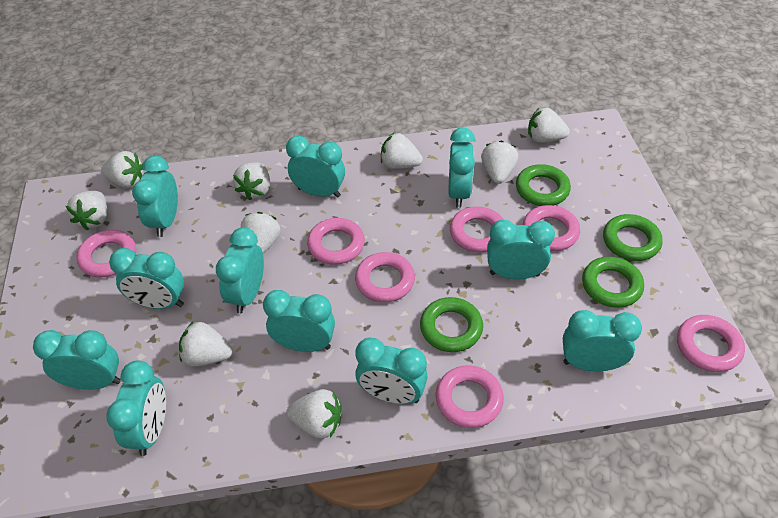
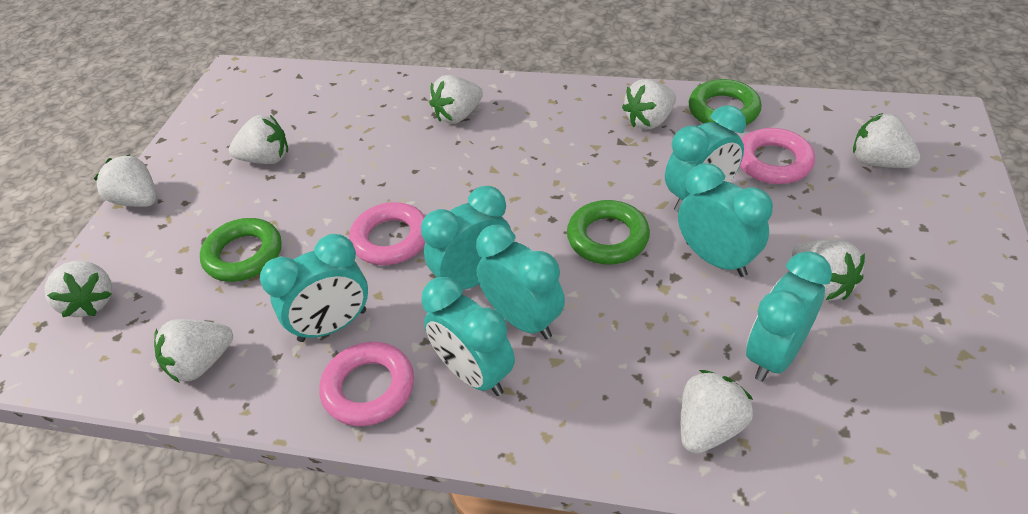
green ring: [420,297,483,352] [516,164,571,206] [582,257,644,308] [603,214,663,261] = 4 -> [200,218,282,282] [567,200,650,265] [689,79,762,125] = 3
pink ring: [77,230,136,277] [307,218,365,265] [355,252,415,302] [436,365,504,428] [450,206,504,252] [522,205,580,251] [677,315,745,372] = 7 -> [319,342,414,426] [349,202,425,265] [740,128,815,184] = 3
turquoise clock: [33,330,121,390] [106,360,166,456] [109,248,184,309] [132,156,178,237] [216,227,264,314] [263,290,335,352] [286,136,345,198] [355,338,428,404] [448,127,475,208] [487,220,555,279] [563,310,642,371] = 11 -> [260,234,368,342] [421,186,511,289] [421,277,515,396] [476,225,565,339] [665,105,746,212] [678,163,773,277] [746,251,832,382] = 7

